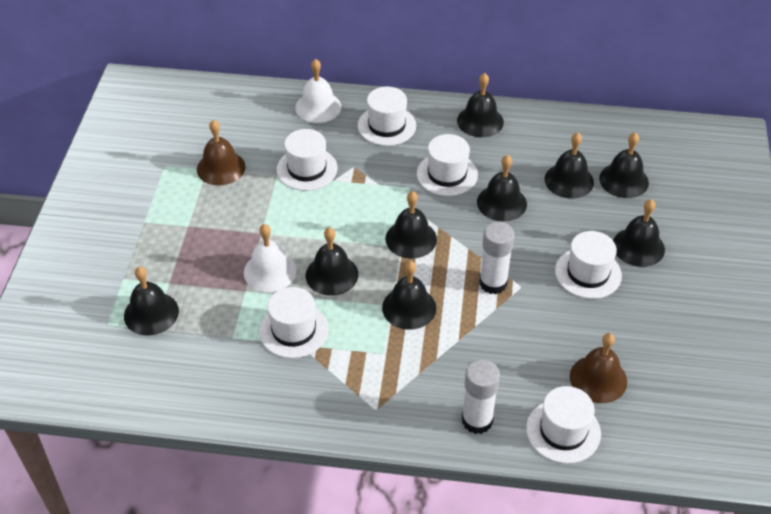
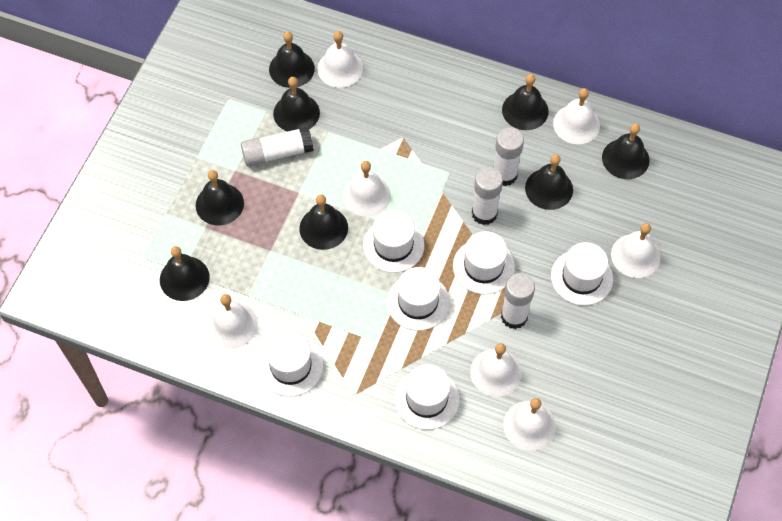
black bell: [124,267,179,336] [306,227,358,296] [382,261,436,330] [385,191,437,259] [457,73,504,137] [477,155,527,221] [545,133,594,199] [599,132,649,198] [613,199,665,267] = 9 -> [160,246,210,301] [196,170,244,225] [269,31,315,88] [273,77,320,132] [299,194,348,250] [502,74,549,130] [525,154,573,210] [602,123,650,179] = 8
brown bell: [197,120,246,186] [570,333,627,403] = 2 -> none = 0
white bell: [244,224,297,292] [295,59,341,123] = 2 -> [207,294,258,349] [317,31,363,88] [343,161,391,216] [470,343,522,397] [503,398,556,451] [553,88,600,144] [611,223,661,278] = 7
white glue stick: [462,359,500,434] [479,222,514,294] = 2 -> [241,126,314,167] [472,167,503,225] [493,127,524,186] [501,273,535,329] = 4

